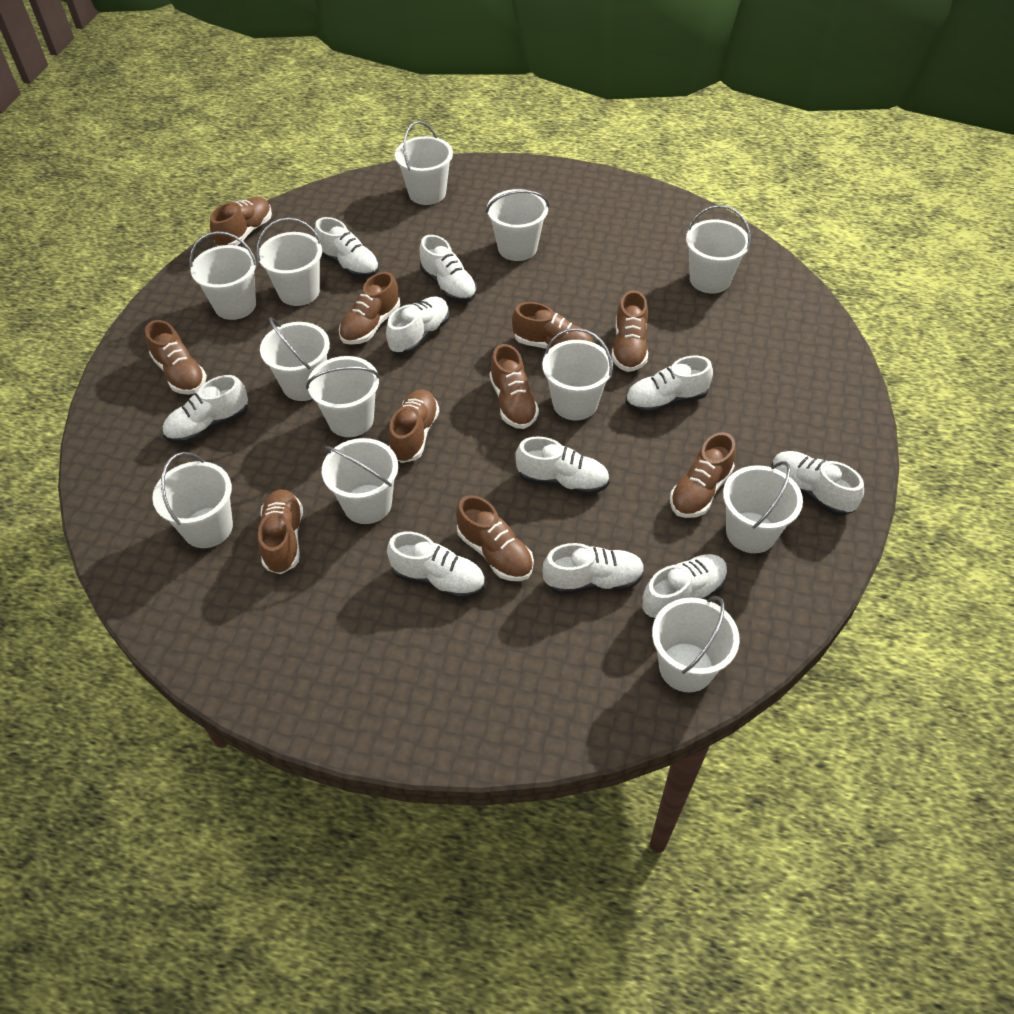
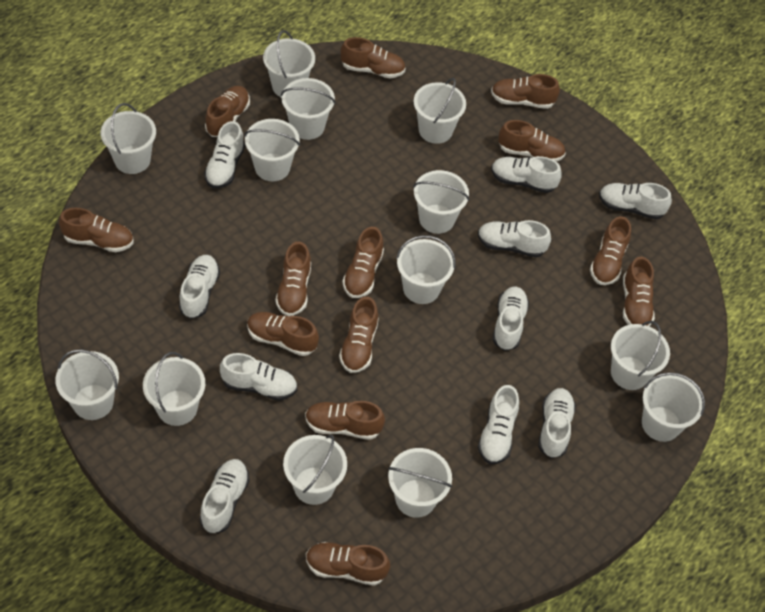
brown shoe: [145,320,207,395] [210,197,272,246] [258,489,303,574] [339,272,400,345] [388,390,439,463] [456,495,534,581] [490,344,539,429] [512,302,593,349] [611,290,648,372] [670,432,736,518] = 10 -> [59,208,134,252] [205,86,250,137] [247,312,319,356] [275,241,311,316] [305,401,385,440] [306,542,390,586] [339,297,379,373] [341,37,405,78] [342,227,384,298] [491,74,560,109] [498,120,566,162] [590,216,631,285] [623,257,655,326] = 13
white bucket: [152,452,233,548] [189,231,257,320] [256,217,322,306] [260,317,330,401] [306,356,380,437] [322,438,398,524] [395,121,453,205] [486,189,549,261] [542,328,613,420] [652,596,740,692] [686,205,751,293] [723,461,803,553] = 12 -> [55,349,119,420] [101,103,156,174] [143,352,205,426] [244,119,300,181] [263,30,315,98] [281,78,336,140] [283,435,347,505] [388,448,452,518] [396,235,456,304] [413,170,469,234] [414,78,466,144] [611,321,670,390] [642,372,705,442] = 13

